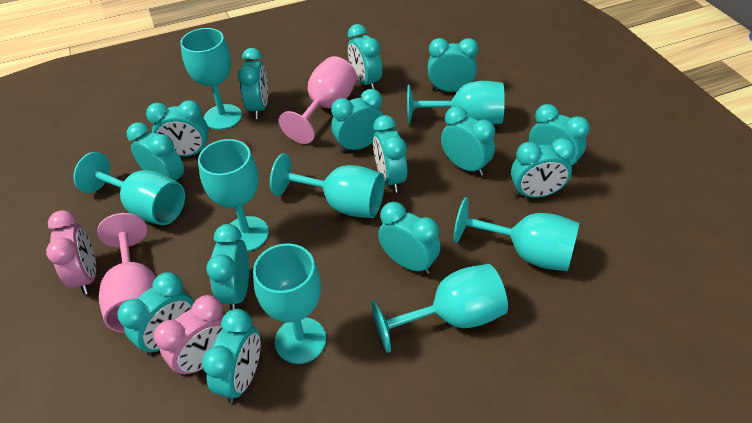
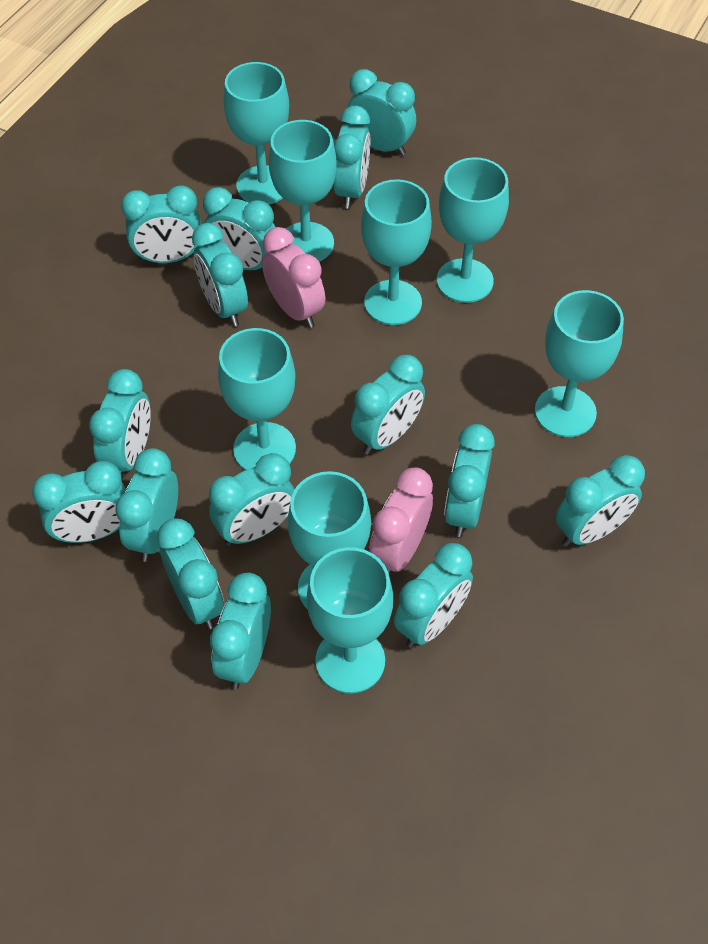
pink goblet: [97,213,156,333] [279,56,357,144] = 2 -> none = 0
turquoise clock: [117,272,194,356] [127,123,184,183] [146,100,208,157] [202,309,260,403] [206,224,249,310] [238,48,268,119] [331,89,384,153] [348,24,382,89] [373,115,407,193] [378,202,441,274] [428,38,478,92] [441,106,495,176] [511,138,575,198] [529,104,590,171] = 14 -> [32,461,126,543] [89,369,151,478] [115,448,178,562] [121,185,201,263] [157,519,224,629] [192,223,248,327] [203,187,275,270] [209,453,295,546] [210,573,271,689] [333,106,370,209] [347,69,416,156] [351,355,425,455] [394,543,473,648] [444,424,494,537] [555,455,645,547] = 15

